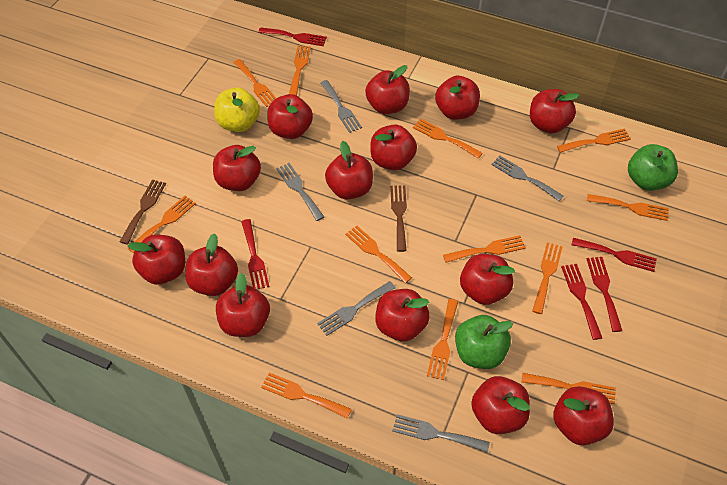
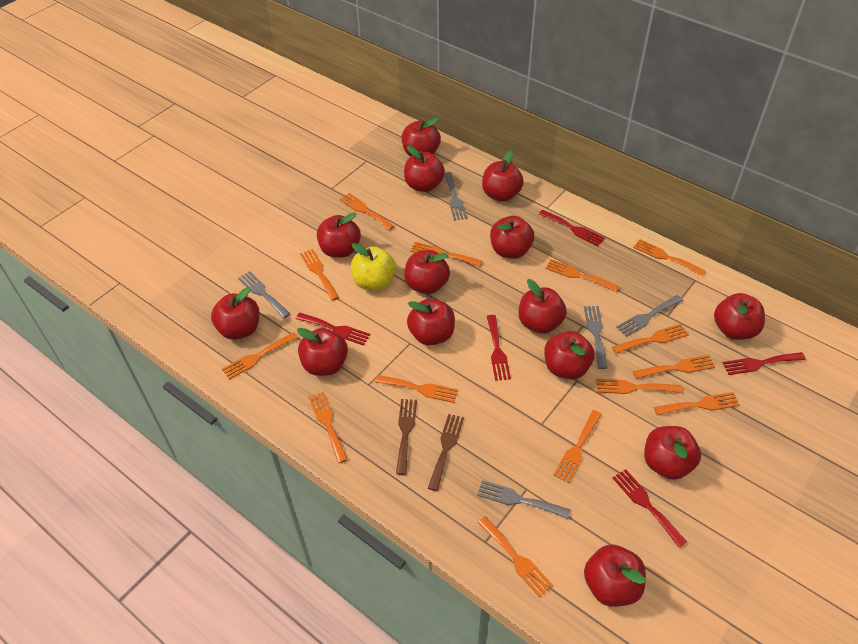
green apple: [455,315,513,369] [628,144,678,191] = 2 -> none = 0
orange fork: [127,196,196,253] [233,59,276,107] [261,373,352,419] [289,45,311,96] [345,226,412,283] [413,119,483,159] [427,299,458,380] [443,235,526,263] [521,373,616,404] [532,242,563,314] [557,129,631,153] [587,194,669,221] = 12 -> [222,332,298,380] [300,249,339,301] [309,391,348,463] [340,193,394,230] [375,375,458,403] [410,241,482,267] [478,516,553,598] [545,259,619,292] [553,410,602,483] [596,379,682,394] [612,324,689,354] [633,239,706,276] [633,355,715,379] [654,392,740,415] = 14

